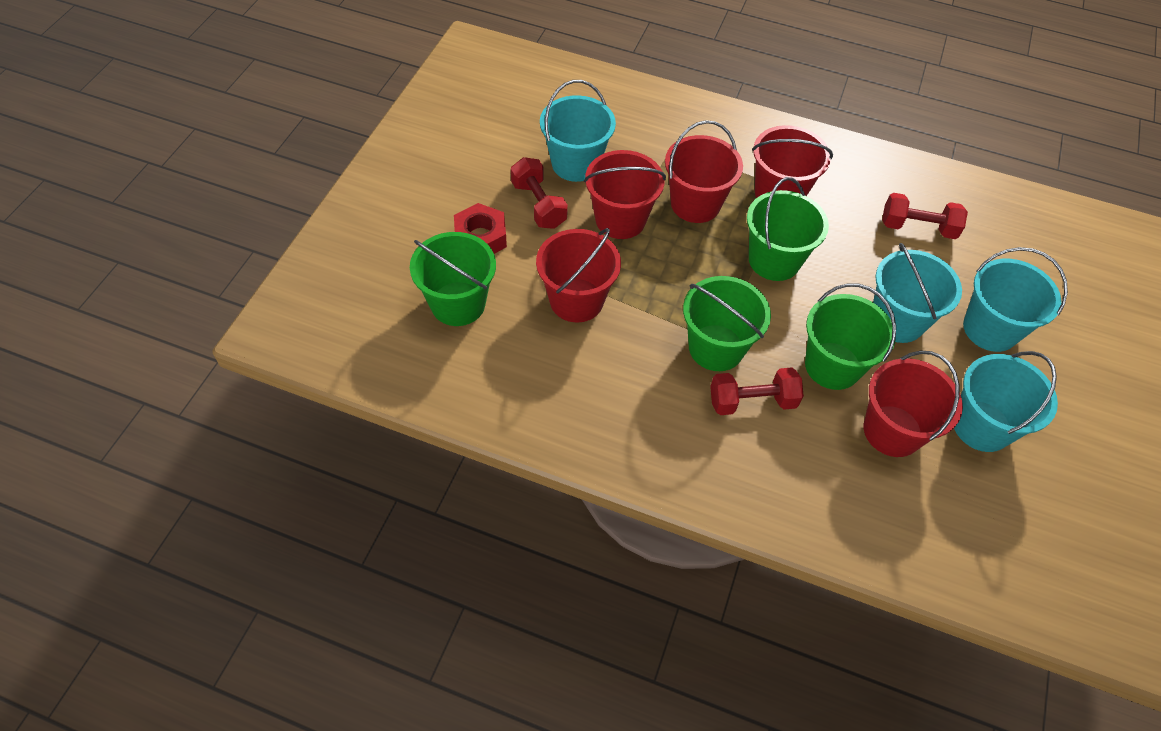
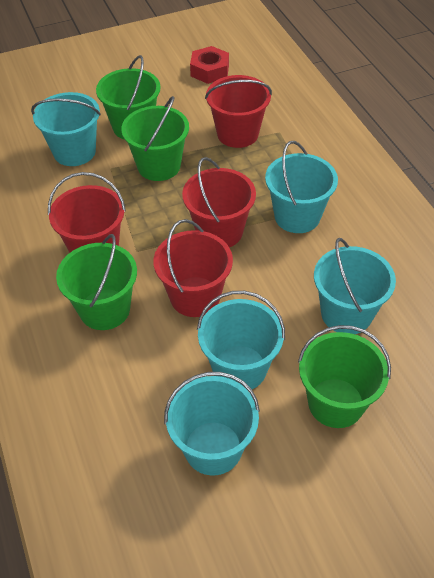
red bucket: [536,228,621,322] [584,150,666,239] [665,120,743,223] [752,125,833,198] [864,350,963,457] = 5 -> [48,172,126,253] [153,219,233,317] [182,157,256,247] [205,75,272,148] = 4
red dumbbell: [511,157,568,229] [710,367,804,415] [882,193,968,239] = 3 -> none = 0
turquoise bucket: [540,80,616,182] [873,243,962,343] [954,351,1058,452] [963,247,1068,352] = 4 -> [31,92,101,166] [164,372,260,476] [197,291,285,389] [265,141,338,233] [314,238,396,334] = 5

